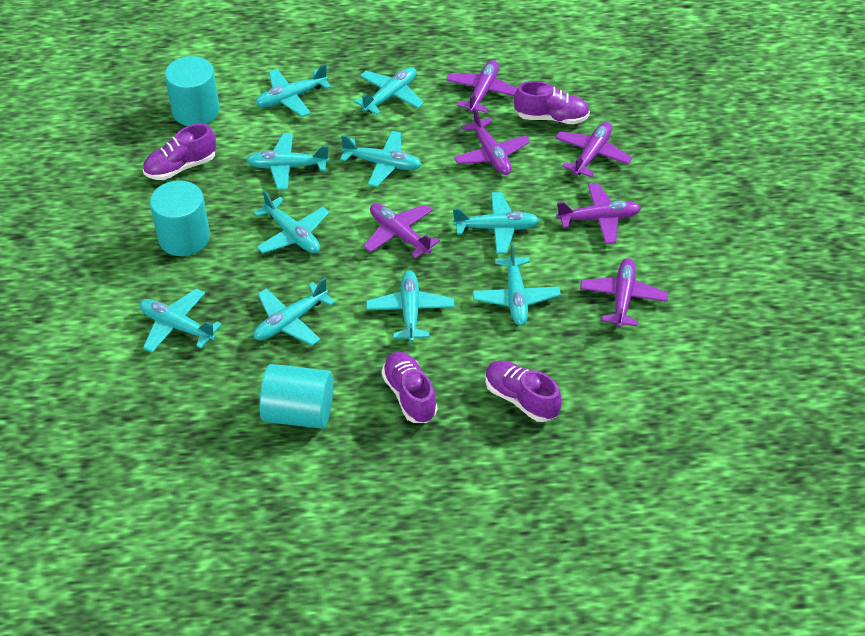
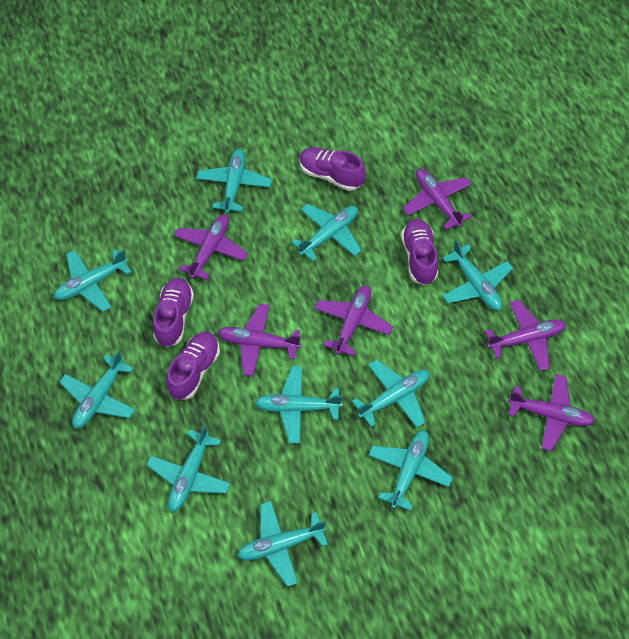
turquoise cylinder: [150,180,210,256] [165,56,220,126] [259,364,333,429] = 3 -> none = 0

